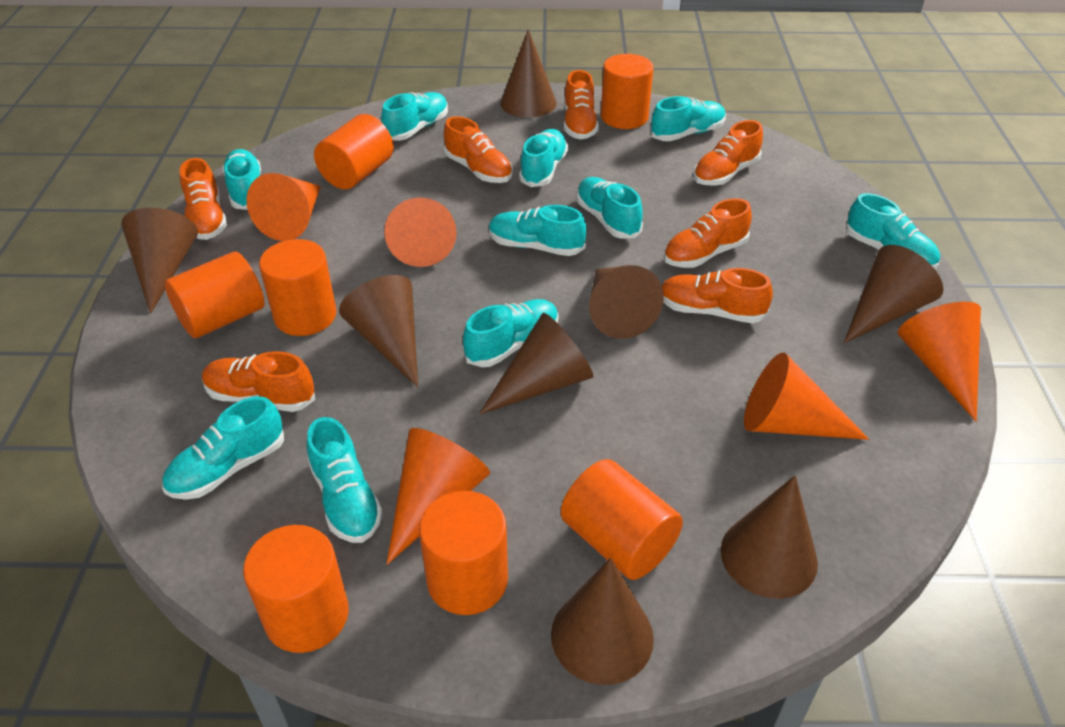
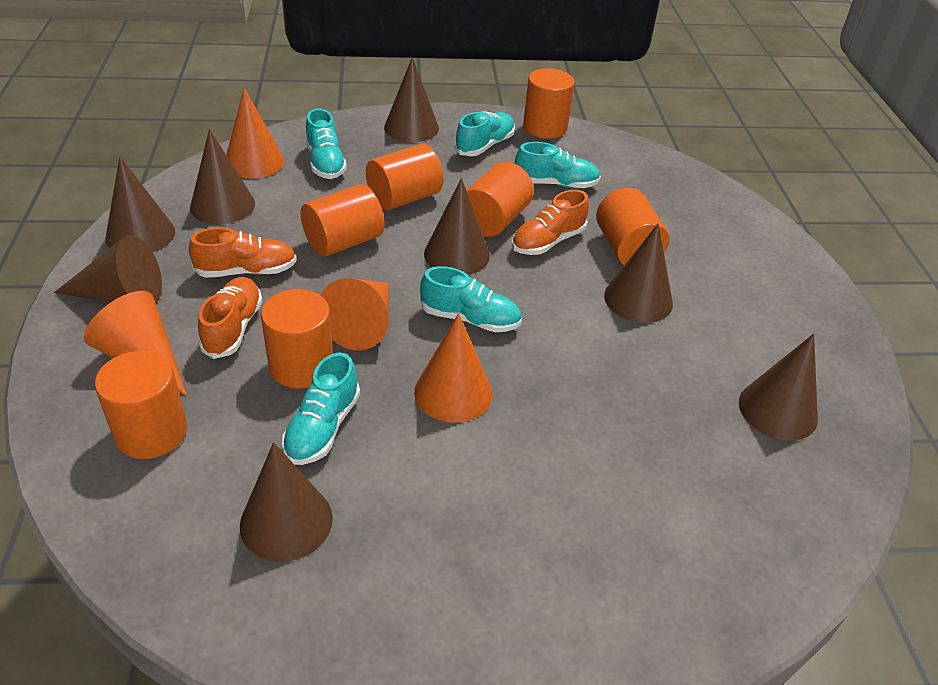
orange cone: [246,173,321,241] [384,198,457,267] [386,428,490,565] [744,353,869,440] [898,302,981,422] = 5 -> [84,291,187,396] [226,88,285,179] [320,278,389,350] [414,313,492,423] = 4
orange shoe: [180,158,227,240] [202,351,315,412] [444,116,513,183] [564,70,599,139] [662,268,773,323] [663,198,752,268] [693,120,763,186] = 7 -> [189,228,297,278] [198,277,263,359] [512,190,589,255] = 3
turquoise shoe: [162,396,284,500] [222,149,261,210] [307,417,383,543] [381,92,448,141] [463,299,559,367] [489,205,586,256] [519,129,568,187] [576,177,643,239] [650,96,726,141] [846,193,940,270] = 10 -> [282,352,360,465] [306,109,347,179] [420,266,522,332] [454,111,515,156] [515,142,601,188] = 5

